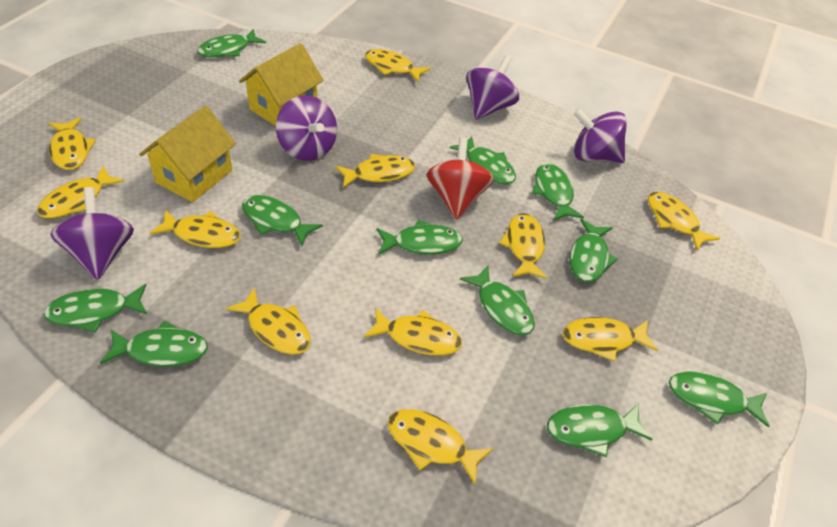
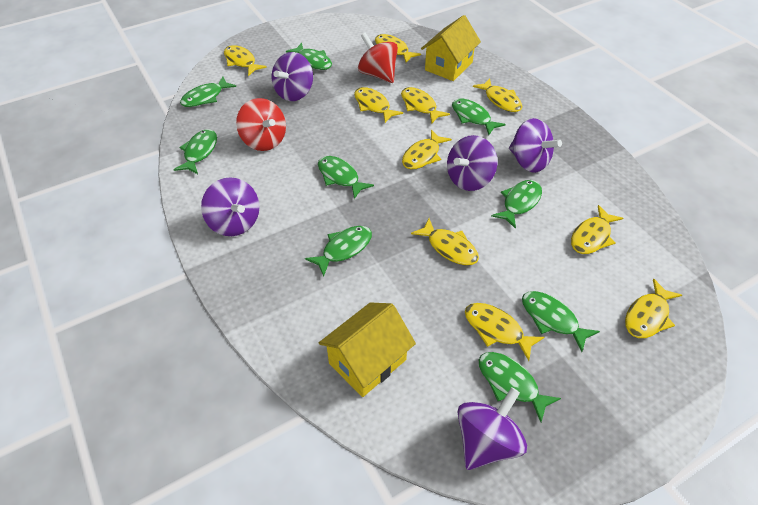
green fish: [43,284,148,332] [100,321,208,367] [197,29,266,57] [242,195,323,246] [377,220,463,255] [450,136,516,184] [460,266,535,335] [532,163,584,221] [547,403,653,457] [570,219,618,282] [669,371,770,428] = 11 -> [173,129,217,174] [180,77,236,107] [286,43,332,70] [305,226,372,277] [318,156,374,199] [452,99,506,135] [479,352,561,422] [491,180,542,229] [522,291,600,352] = 9
purple spinning top: [50,187,134,280] [276,95,337,161] [466,55,519,120] [573,108,627,163] = 4 -> [201,177,260,236] [272,52,313,101] [447,135,497,191] [458,387,527,470] [509,118,562,173] = 5
red spinning top: [427,138,494,220] = 1 -> [236,98,286,151] [358,32,398,83] = 2
yellow fish: [37,166,124,218] [48,117,96,170] [150,209,241,248] [226,287,311,355] [335,154,415,188] [364,307,462,356] [365,49,431,82] [388,409,493,485] [499,213,547,279] [562,317,658,362] [648,192,720,251] = 11 -> [224,45,267,76] [354,87,403,123] [375,34,421,63] [401,87,450,124] [402,129,452,169] [411,218,479,265] [465,303,544,361] [473,78,522,112] [571,205,623,254] [625,278,682,338] = 10

